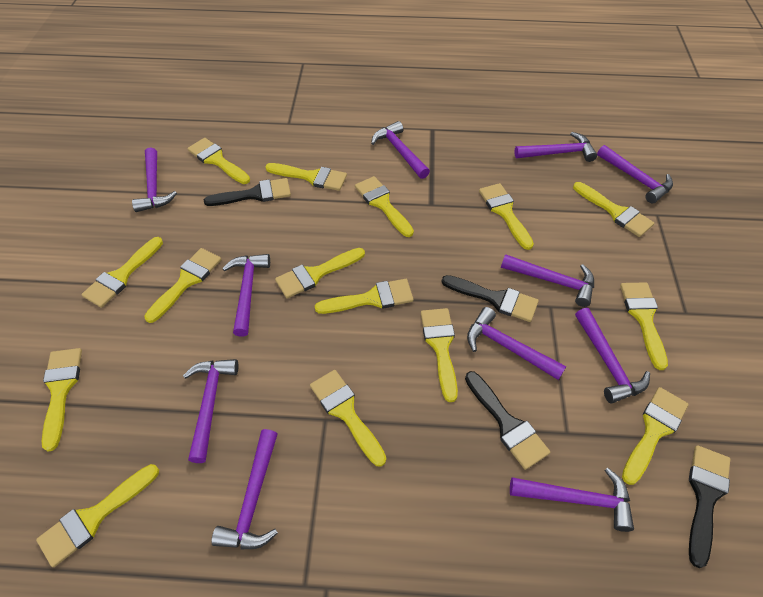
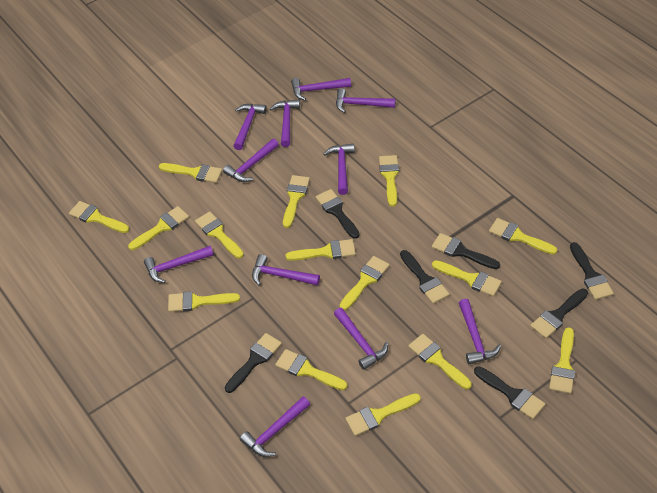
black brush: [204,178,291,206] [441,275,539,322] [465,371,550,470] [689,445,730,568] = 4 -> [225,333,282,393] [315,189,360,239] [400,250,450,304] [432,233,500,269] [474,366,545,419] [530,289,588,338] [570,242,614,300] = 7

